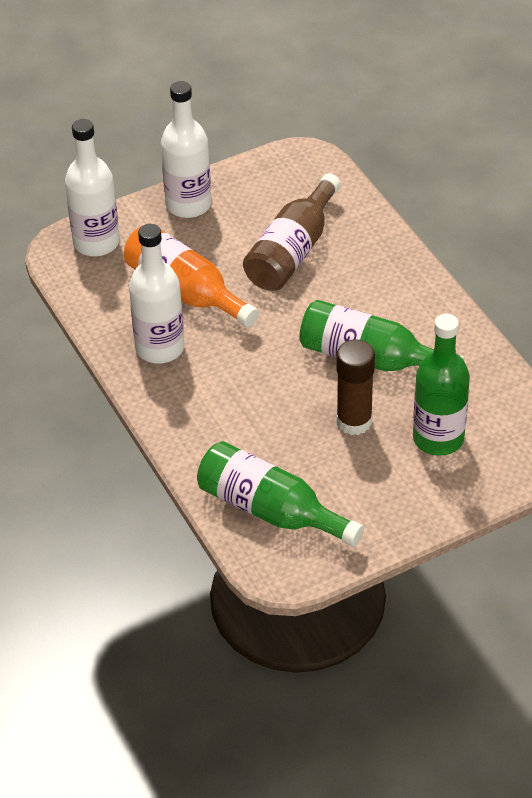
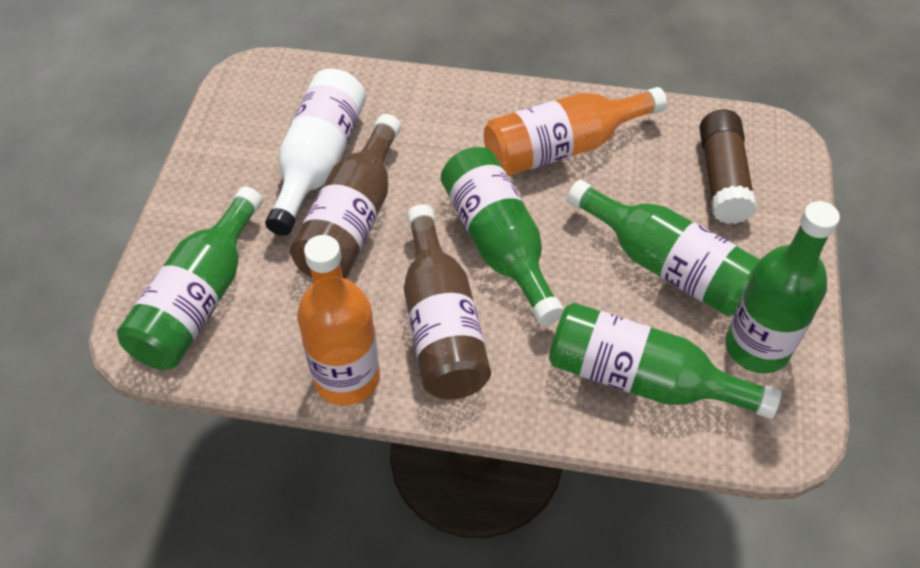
brown bottle: [243,173,341,291] = 1 -> [290,114,401,279] [404,204,491,400] = 2
green bottle: [197,441,364,547] [299,300,464,371] [413,314,470,456] = 3 -> [117,187,263,370] [441,147,564,326] [549,303,781,419] [567,180,760,316] [725,201,840,373] = 5
orange bottle: [124,227,259,327] = 1 -> [297,235,380,406] [484,87,667,176] = 2
white bottle: [65,119,120,256] [129,224,184,364] [161,81,211,218] = 3 -> [265,69,366,236] = 1

